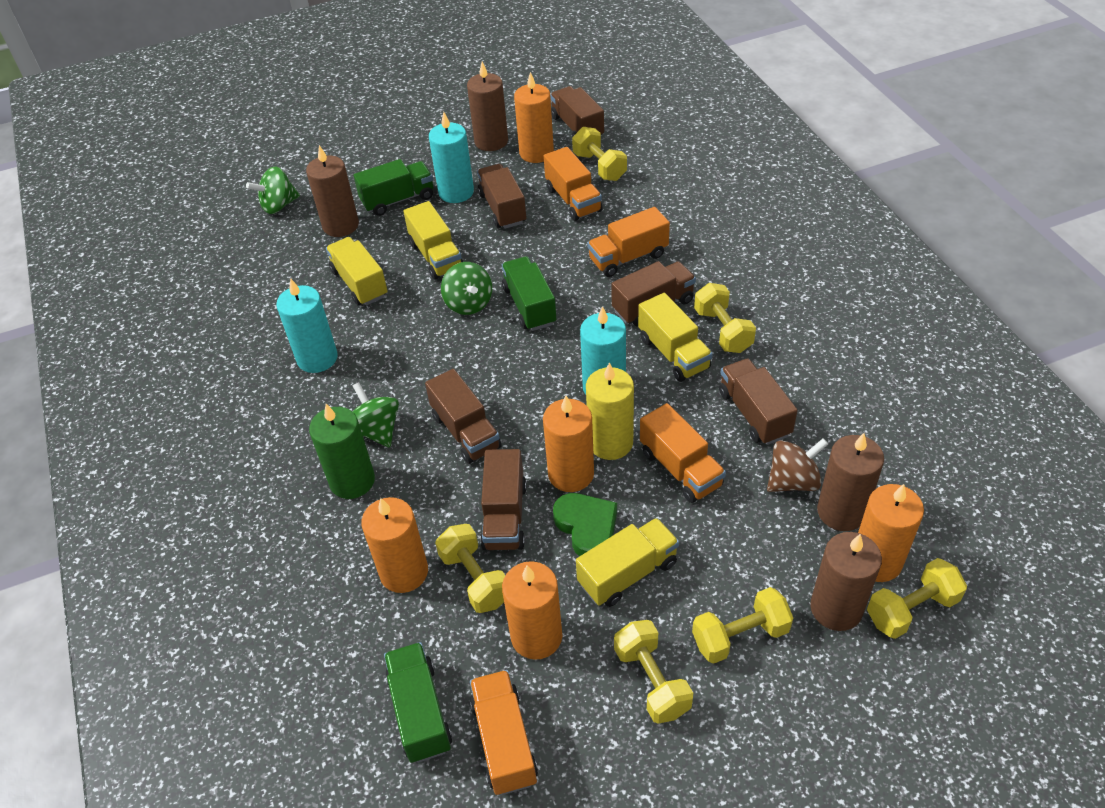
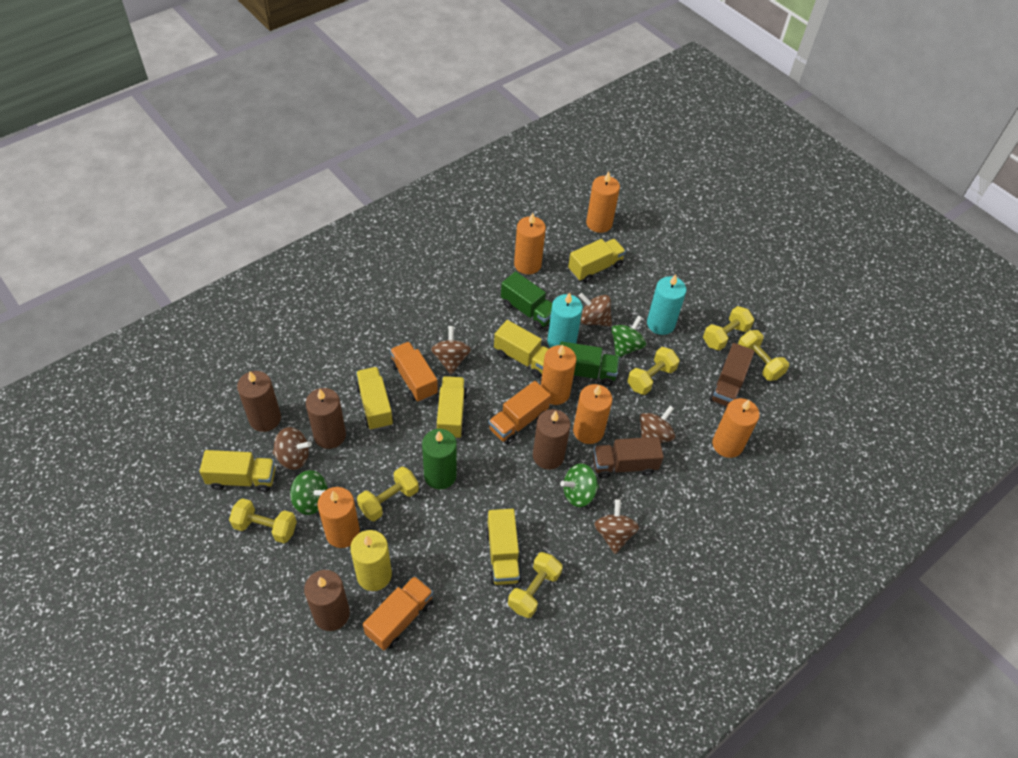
brown spinning top: [767,438,828,492] = 1 -> [273,427,312,470] [431,326,471,375] [579,293,612,326] [594,499,639,554] [640,406,675,443] = 5
brown truck: [425,369,501,464] [477,164,526,229] [481,449,527,550] [550,86,604,137] [611,261,696,327] [719,358,798,445] = 6 -> [593,437,664,479] [709,343,755,406] = 2
green heart: [553,493,617,556] = 1 -> none = 0
green truck: [354,159,433,216] [384,642,452,763] [502,256,556,331] = 3 -> [501,271,552,330] [560,341,619,386] = 2
orange candle: [361,497,428,593] [502,561,562,660] [514,72,554,163] [543,396,594,492] [858,484,924,582] = 5 -> [318,487,360,548] [514,213,546,275] [541,345,576,405] [573,384,612,444] [586,171,620,233] [712,398,760,458] = 6
orange truck: [470,670,538,795] [544,147,602,221] [587,207,670,277] [640,403,726,503] = 4 -> [363,576,433,651] [390,342,438,402] [488,381,551,445] = 3
turquoise candle: [276,278,338,373] [429,112,474,203] [580,306,626,395] = 3 -> [547,292,583,348] [647,274,686,335] = 2
yellow truck: [326,237,388,306] [403,201,463,280] [576,518,679,607] [638,293,713,382] = 4 -> [199,450,275,492] [356,367,394,430] [436,376,467,439] [486,509,521,585] [494,320,548,378] [568,239,626,283] = 6

